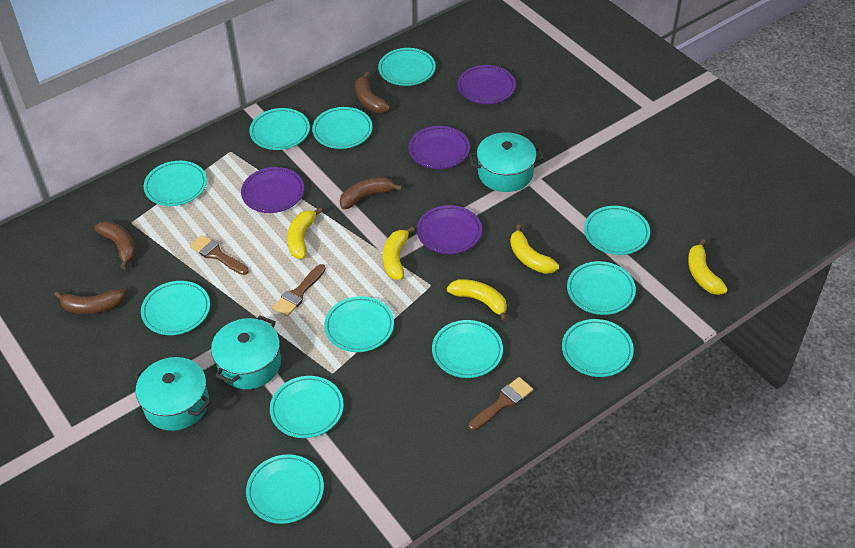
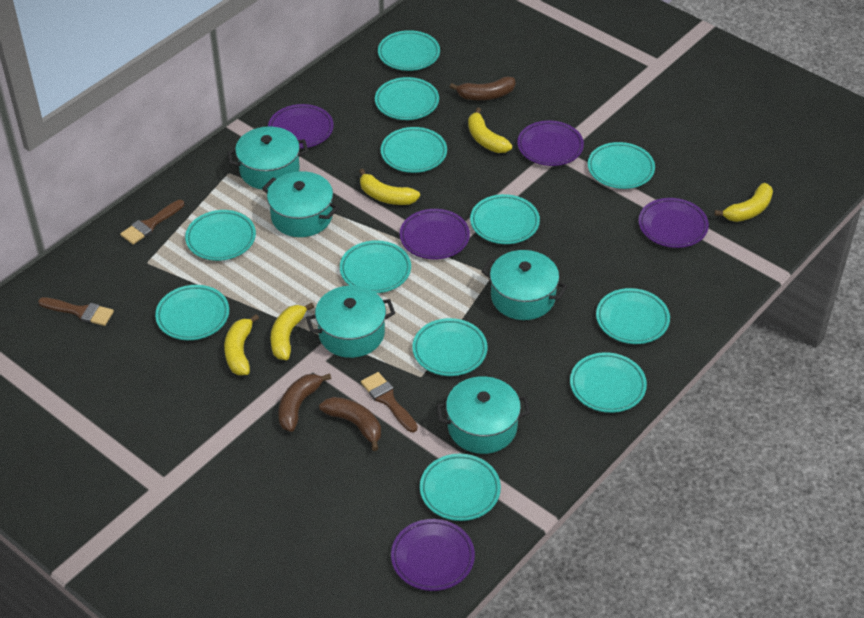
brown banana: [54,289,126,314] [94,221,136,269] [340,177,402,209] [355,72,390,113] = 4 -> [278,373,331,432] [319,397,381,451] [450,76,515,100] = 3
purple plate: [241,167,304,213] [409,126,470,169] [417,205,482,254] [457,65,516,104] = 4 -> [268,104,334,149] [391,519,475,591] [400,209,470,259] [517,121,584,166] [638,198,709,248] = 5
turquoise pot: [134,357,211,431] [211,315,281,389] [469,132,544,192] = 3 -> [227,126,308,190] [262,171,339,237] [306,286,395,358] [436,376,530,454] [482,250,567,320] = 5

